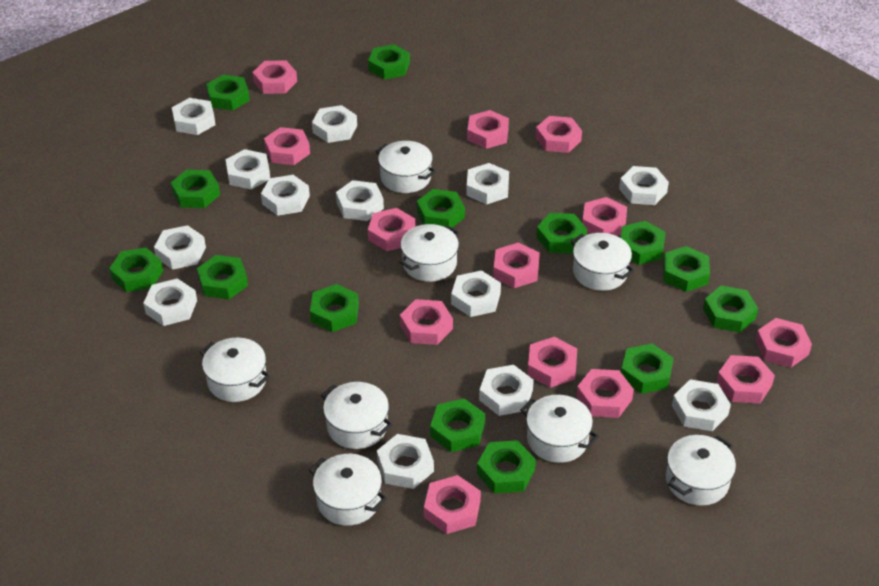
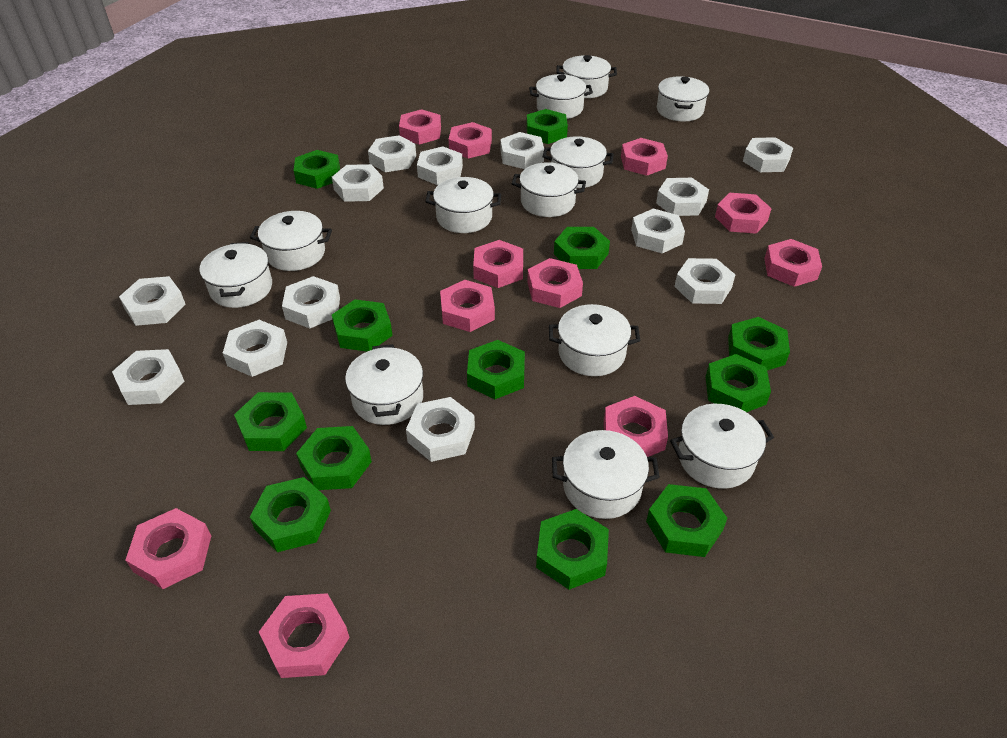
green nut: [109,248,163,292] [171,170,220,208] [197,255,248,299] [206,75,250,111] [310,284,359,332] [368,44,410,79] [417,189,465,228] [430,398,485,452] [477,440,536,493] [536,213,587,254] [620,221,666,265] [621,344,674,394] [663,246,710,292] [703,286,758,333] = 14 -> [234,392,307,451] [250,477,331,552] [294,150,340,189] [296,426,372,490] [332,299,393,352] [467,340,525,399] [526,109,568,144] [536,509,609,590] [554,227,610,269] [646,484,727,557] [705,354,771,412] [728,317,790,370] = 12
pink nut: [252,61,297,94] [264,127,310,165] [368,208,415,251] [400,299,453,345] [424,475,481,534] [467,110,509,149] [493,242,540,288] [527,337,577,388] [535,116,582,153] [576,369,634,418] [582,197,627,236] [716,355,775,403] [755,318,812,368] = 13 -> [125,508,211,589] [259,593,350,678] [399,109,441,145] [440,280,495,332] [449,122,492,159] [473,240,523,288] [527,258,583,308] [604,396,668,457] [621,138,668,176] [715,193,772,234] [764,239,822,287] = 11
white pot: [200,337,270,402] [309,454,387,526] [321,382,393,449] [375,141,436,193] [399,224,459,282] [520,395,599,463] [571,233,634,291] [666,435,736,506] = 8 -> [200,242,272,308] [250,211,332,271] [345,344,423,425] [425,177,501,233] [512,162,586,217] [529,74,593,119] [543,136,614,188] [549,304,640,376] [552,430,660,519] [556,55,617,98] [657,76,709,121] [670,404,774,489] = 12

